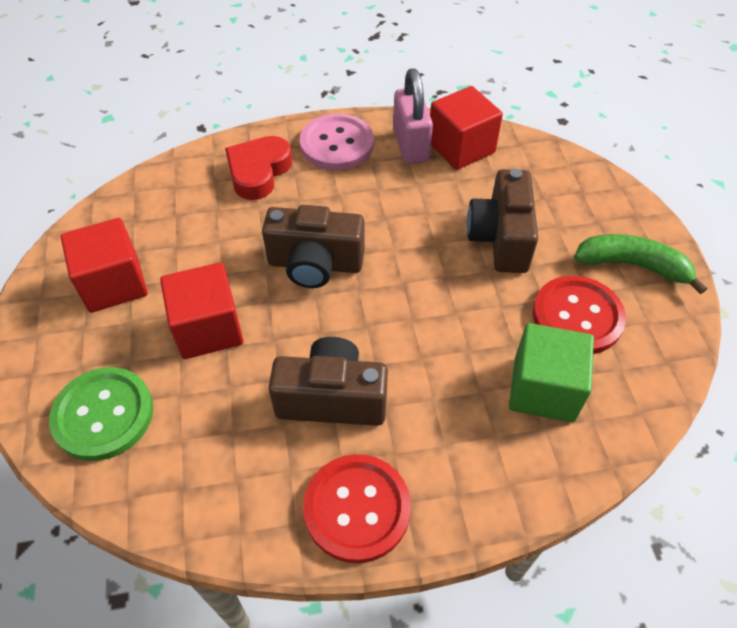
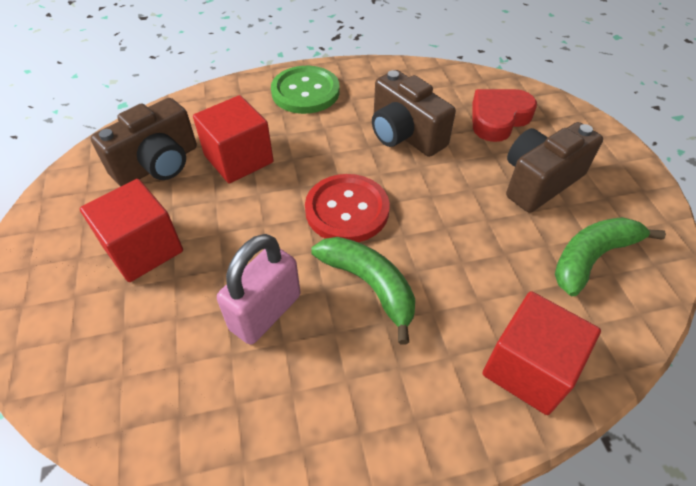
green banana: [574,234,707,294] = 1 -> [311,237,415,345] [555,217,666,296] = 2
green cube: [509,323,594,423] = 1 -> none = 0
pink button: [300,114,374,170] = 1 -> none = 0
red button: [303,454,411,563] [533,276,626,354] = 2 -> [305,174,390,242] = 1

